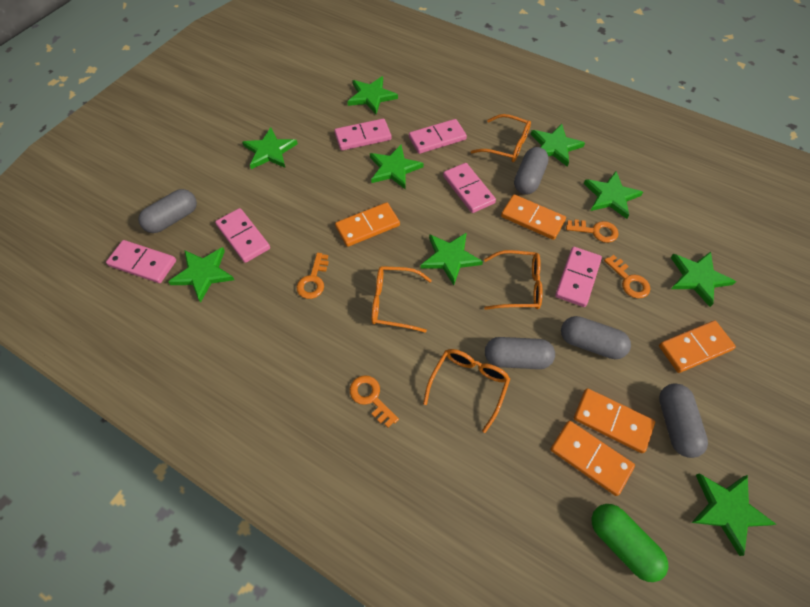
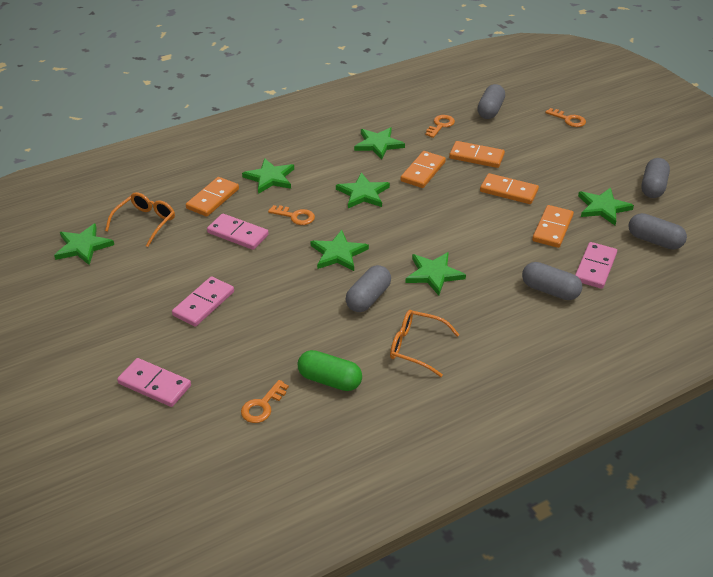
green star: [168,247,234,303] [242,127,298,169] [347,76,398,114] [370,145,424,189] [420,232,483,285] [531,124,585,167] [584,171,643,219] [671,252,736,307] [691,473,776,556] = 9 -> [54,223,114,265] [242,158,294,194] [310,230,369,271] [336,173,390,208] [354,127,405,160] [405,252,466,296] [578,187,634,225] = 7
orange glasses: [371,266,432,333] [423,349,510,433] [471,114,531,162] [484,250,543,310] = 4 -> [105,192,175,247] [390,310,459,377] = 2
pink domino: [106,240,176,283] [215,208,270,263] [334,119,392,151] [409,119,467,154] [443,163,496,213] [555,247,602,307] = 6 -> [117,358,191,407] [172,276,234,327] [207,213,269,250] [575,242,617,289] = 4

